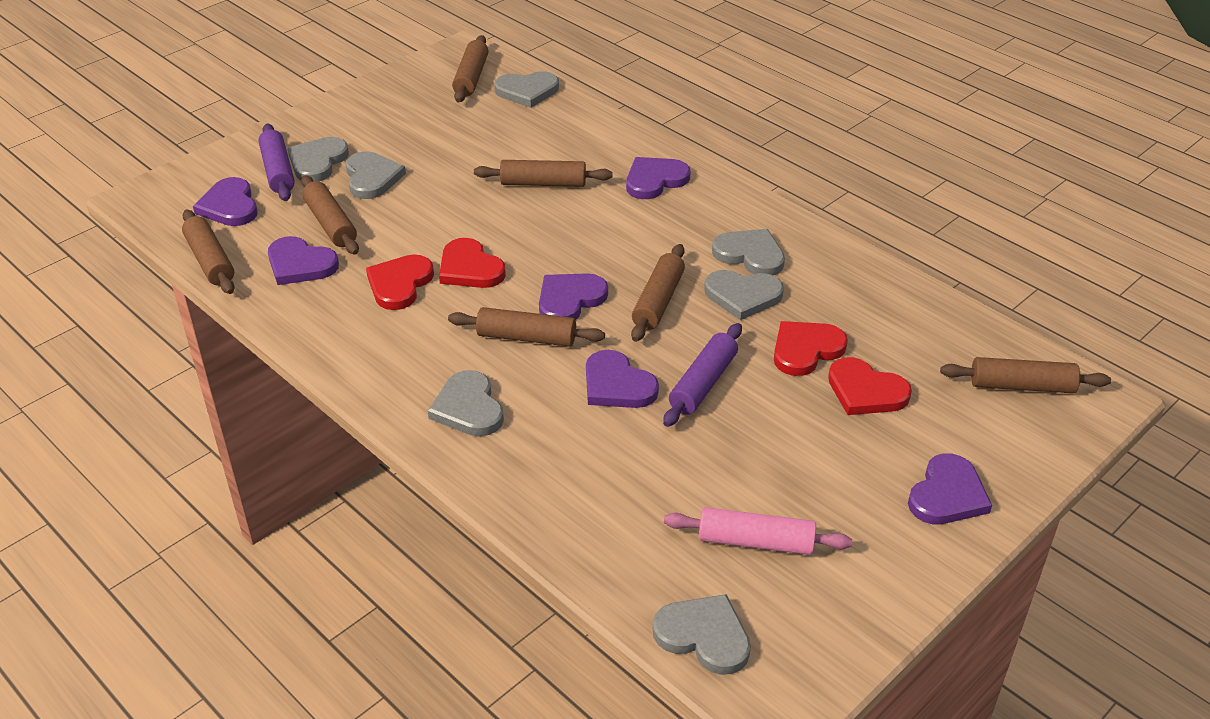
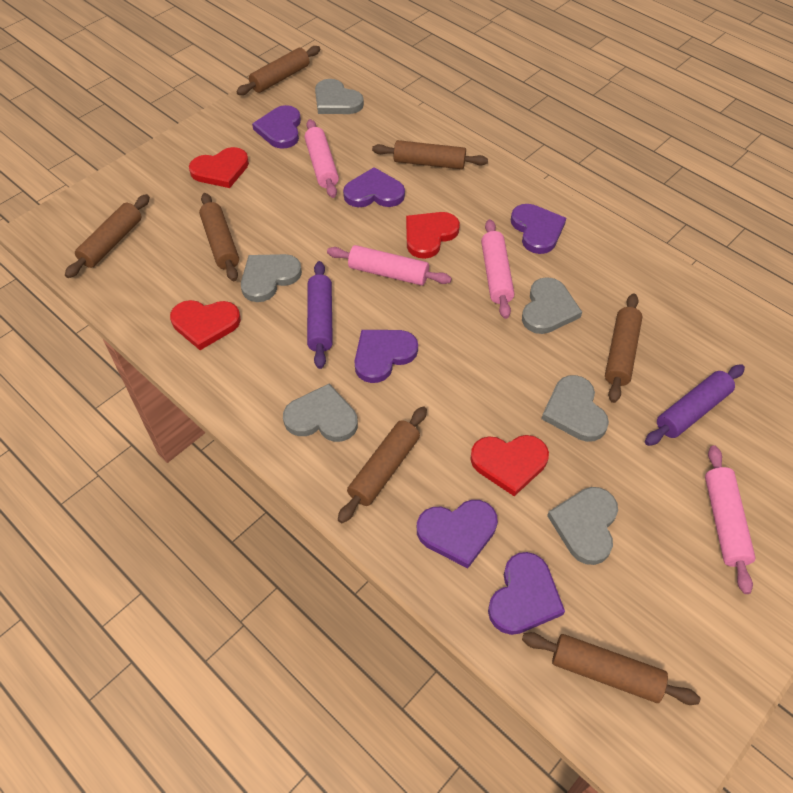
grey heart: [288,137,349,181] [346,151,406,199] [428,370,504,436] [494,71,559,108] [653,594,751,675] [704,270,784,320] [712,229,785,275] = 7 -> [241,254,302,302] [283,384,358,442] [315,79,364,114] [522,277,582,334] [541,375,609,442] [547,487,618,565] = 6
pink rolling pin: [664,507,852,555] = 1 -> [304,119,339,198] [327,245,452,286] [481,219,514,319] [705,446,756,594] = 4

